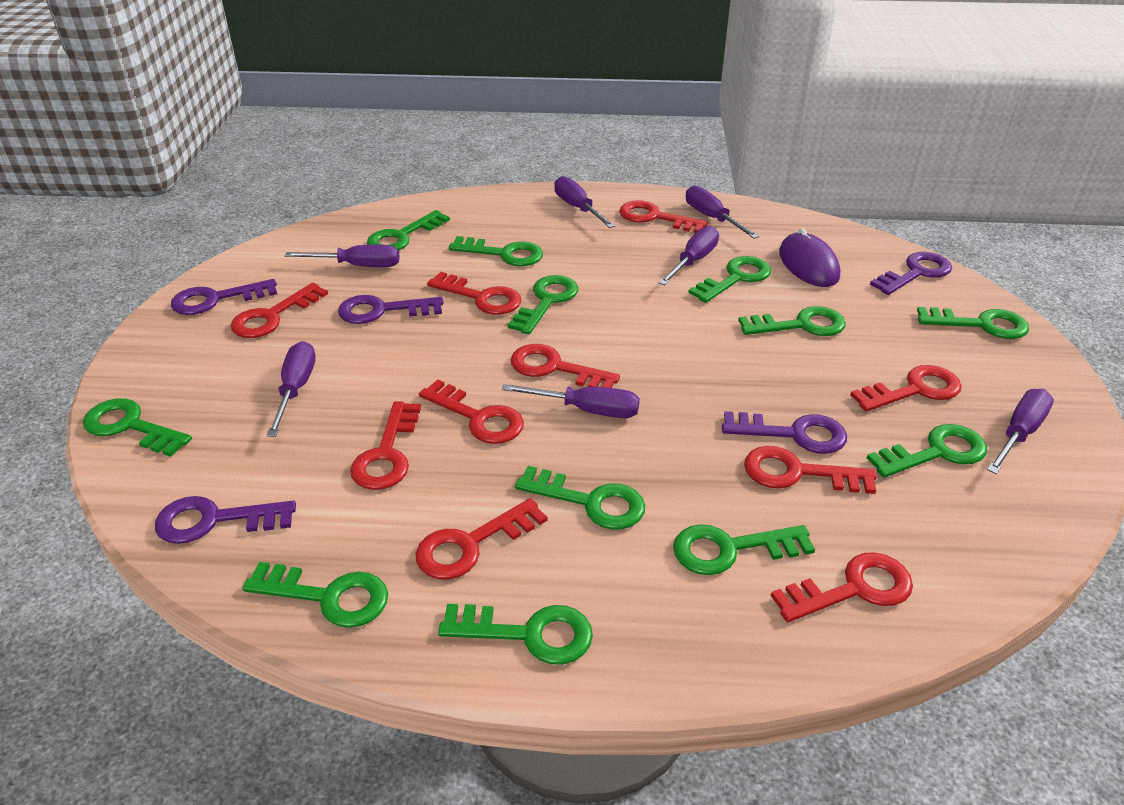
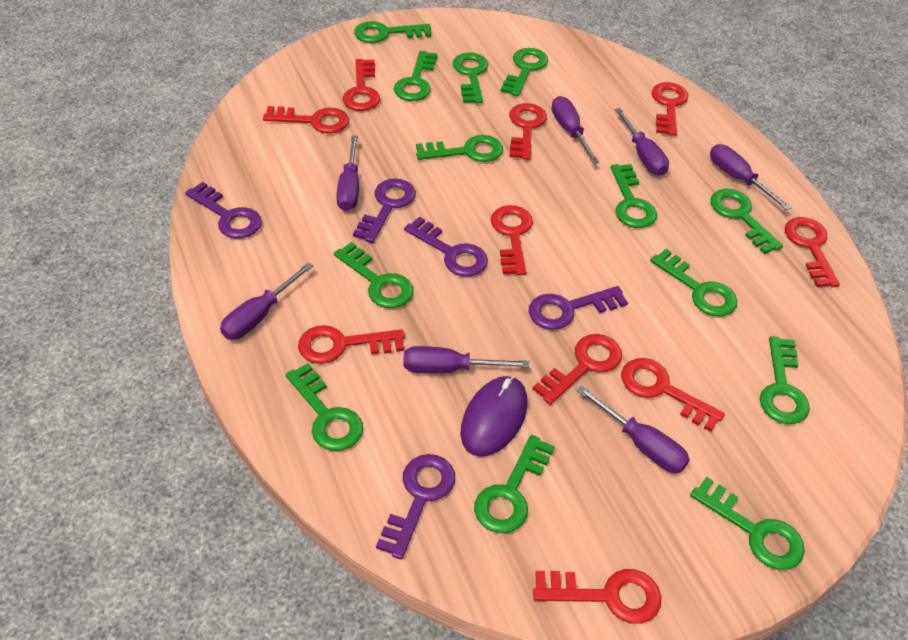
green key: [83,398,192,457] [242,562,388,628] [367,210,450,250] [438,604,593,665] [449,236,543,266] [508,275,578,334] [515,466,645,530] [673,524,815,575] [688,256,771,303] [738,306,846,336] [867,424,987,478] [917,307,1029,339] = 12 -> [285,363,363,451] [334,242,414,308] [354,21,431,43] [394,51,438,101] [416,135,503,162] [453,52,488,103] [474,435,555,533] [501,48,548,96] [610,164,657,228] [650,249,737,317] [690,477,805,570] [711,189,783,254] [760,336,810,424] = 13

